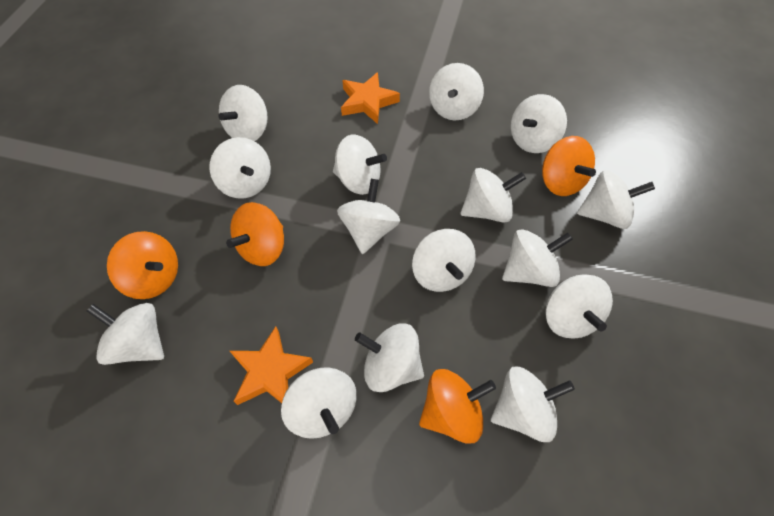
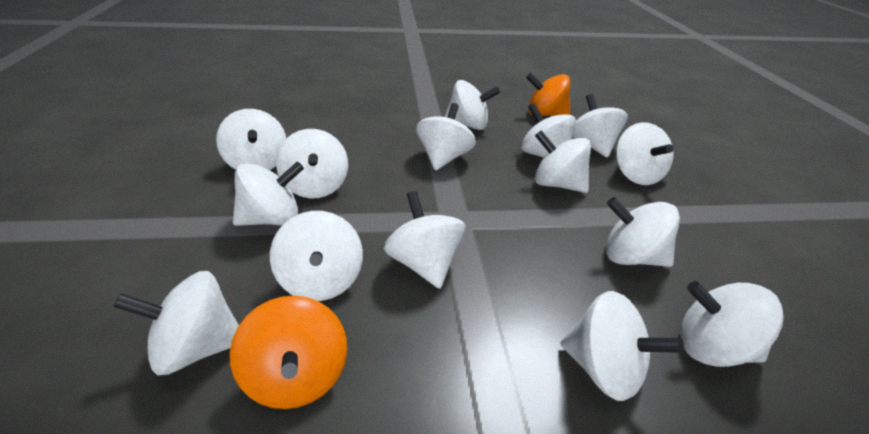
orange spinning top: [107,231,178,299] [226,202,284,266] [419,369,496,443] [542,136,596,196] = 4 -> [230,296,347,409] [526,73,571,116] = 2
orange star: [230,327,313,405] [341,72,400,124] = 2 -> none = 0

